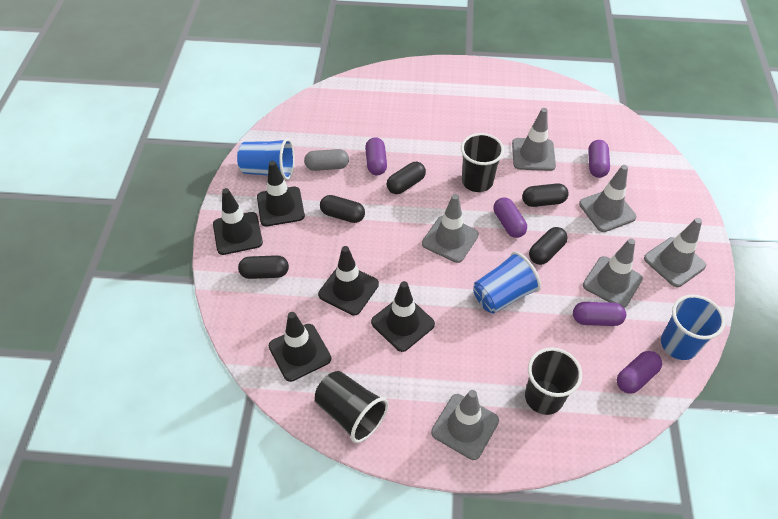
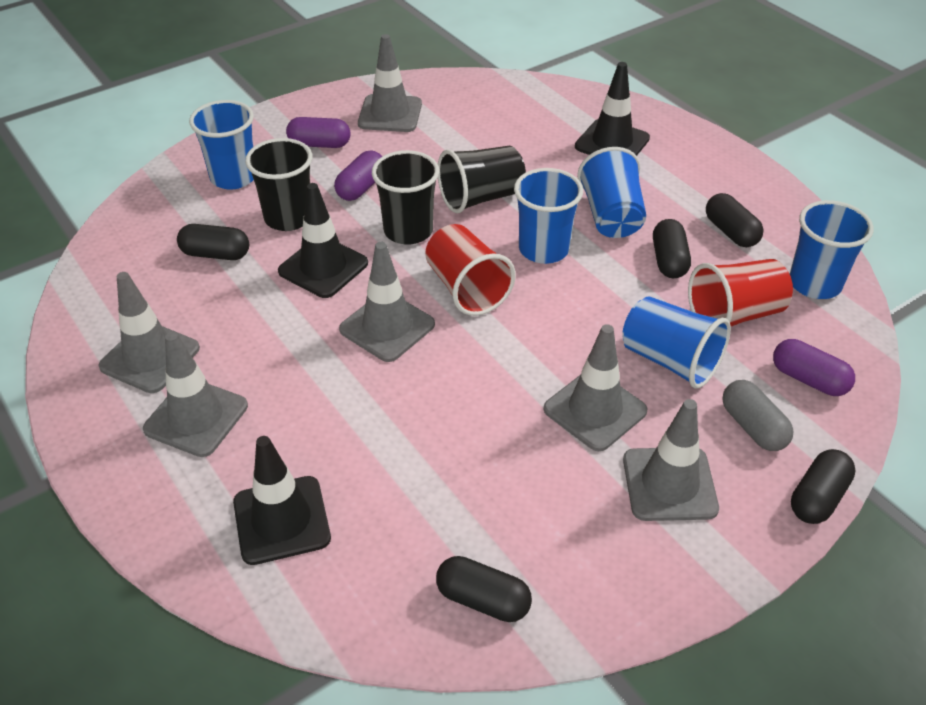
black traffic cone: [213,188,263,255] [257,161,305,226] [269,312,331,382] [318,246,379,315] [371,281,435,352] = 5 -> [233,436,331,565] [278,183,368,298] [575,62,650,156] = 3
blue cup: [237,138,295,180] [473,252,541,314] [661,295,725,360] = 3 -> [189,100,254,190] [514,168,583,264] [577,147,646,238] [622,296,731,389] [790,200,874,299] = 5
purple capsule: [365,137,387,175] [494,198,527,238] [573,302,626,326] [588,140,610,178] [617,351,662,394] = 5 -> [286,117,350,148] [334,150,382,201] [773,339,855,396] = 3
red cup: none = 0 -> [425,224,516,316] [688,259,793,326] = 2

